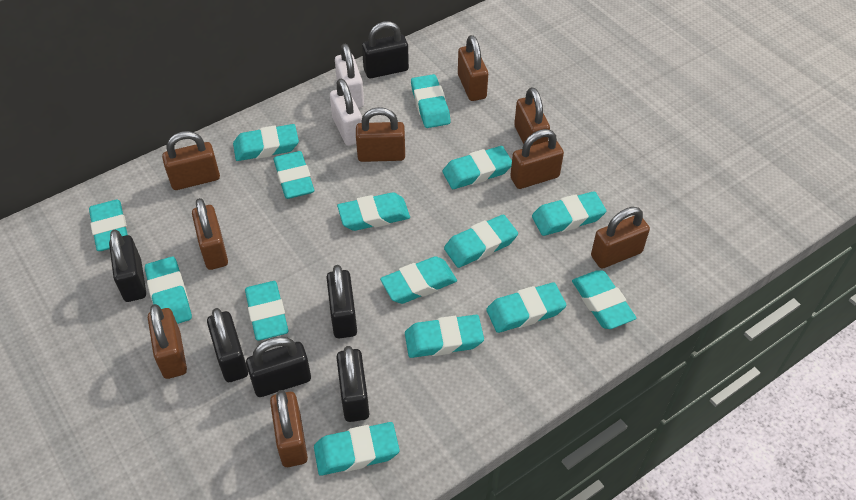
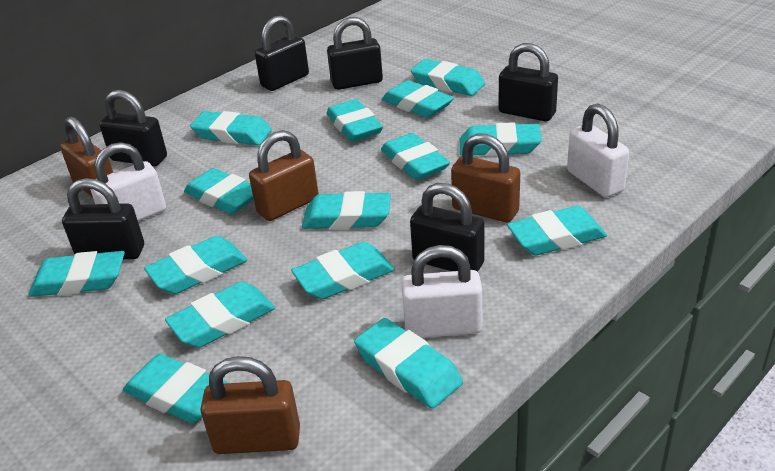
brown padlock: [148,304,187,379] [162,131,220,190] [192,198,228,270] [270,390,308,467] [356,107,405,162] [458,35,488,101] [510,129,564,189] [514,87,550,146] [591,207,650,268] = 9 -> [60,117,113,198] [201,356,300,454] [249,130,319,221] [451,133,520,222] = 4
white padlock: [330,79,362,146] [335,44,364,108] = 2 -> [90,142,166,221] [401,245,482,338] [567,103,629,197] = 3

